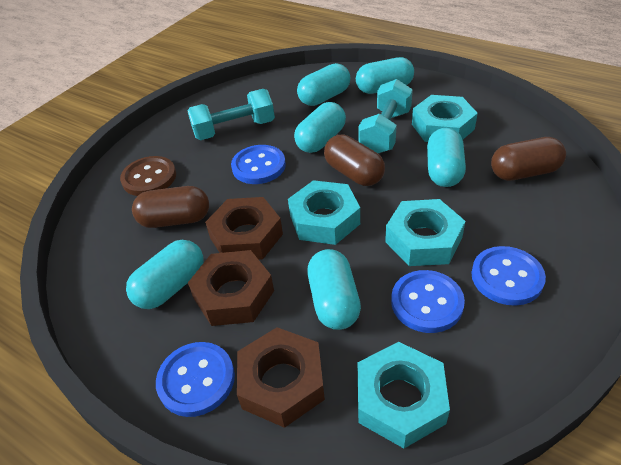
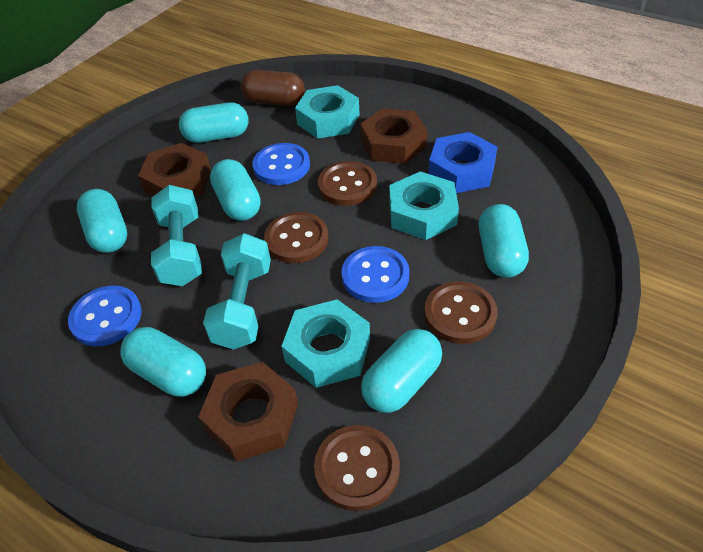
blue button: [156,342,235,417] [231,145,286,184] [391,270,465,333] [471,246,546,306] = 4 -> [68,286,142,347] [252,143,310,185] [341,246,410,303] = 3
blue nut: none = 0 -> [429,132,497,193] = 1
brown button: [120,156,176,196] = 1 -> [264,212,329,263] [314,425,400,511] [318,161,377,206] [424,281,497,344] = 4
brown capsule: [132,186,209,228] [324,135,385,186] [491,137,566,181] = 3 -> [240,70,305,106] = 1
turquoise nut: [288,180,360,245] [358,342,450,448] [385,199,465,266] [412,95,478,142] = 4 -> [282,299,370,388] [295,85,360,139] [389,171,459,240] = 3

